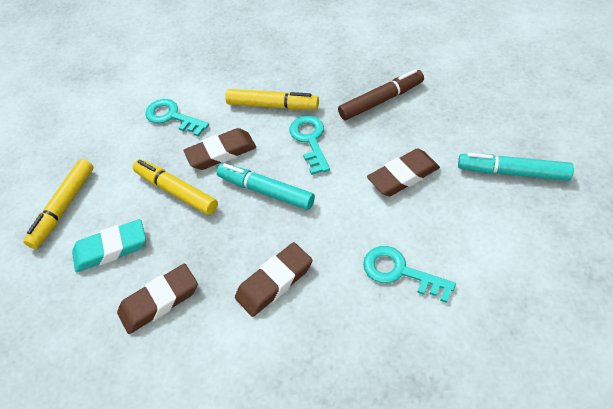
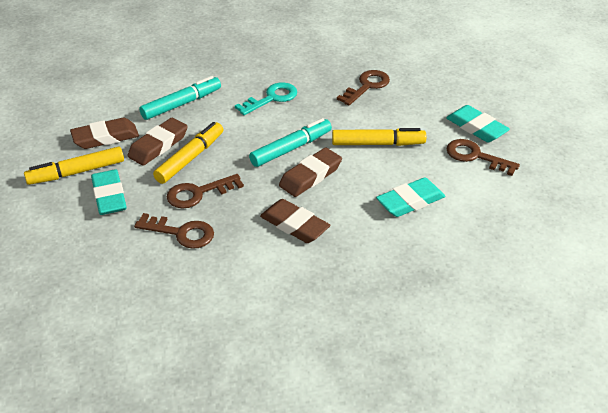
brown key: none = 0 -> [134,213,214,249] [167,174,244,208] [337,70,390,106] [446,139,520,176] = 4
brown marker: [338,69,424,120] = 1 -> none = 0
turquoise eraser: [72,219,146,272] = 1 -> [91,169,127,215] [376,178,445,217] [446,105,510,142] = 3
turquoise key: [145,99,209,137] [289,116,330,175] [363,246,456,303] = 3 -> [235,82,297,115] = 1

